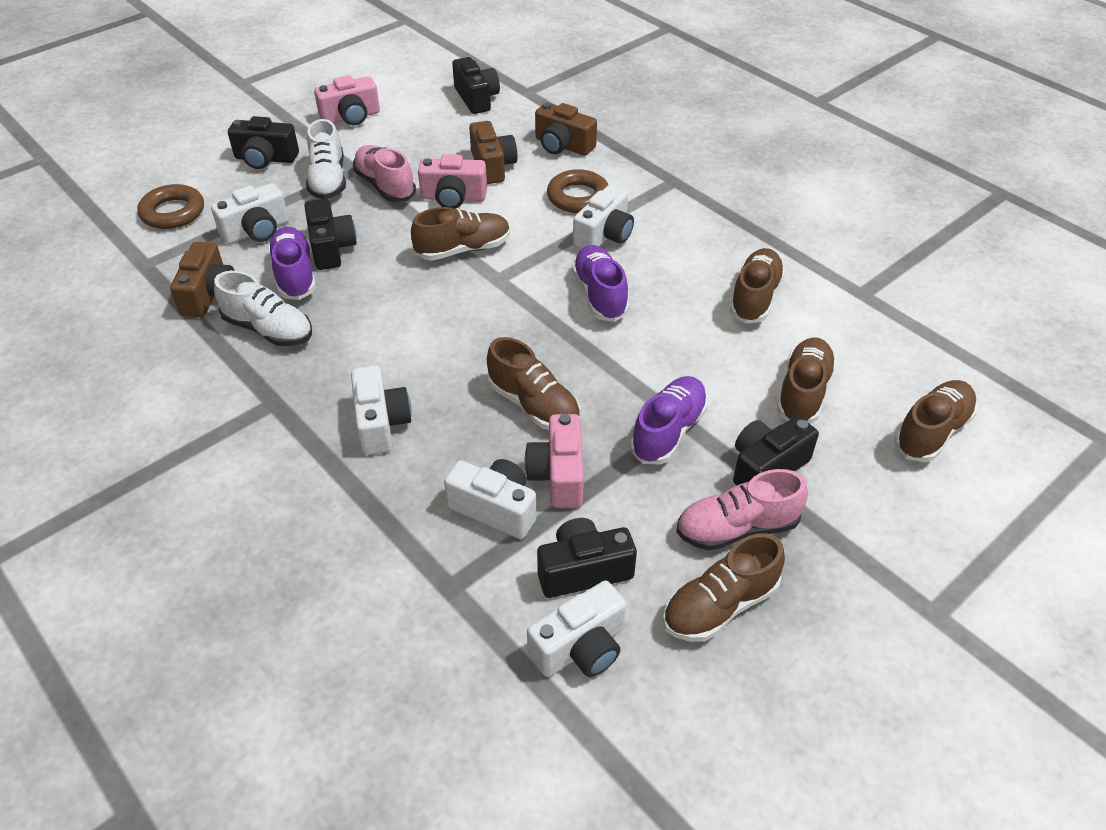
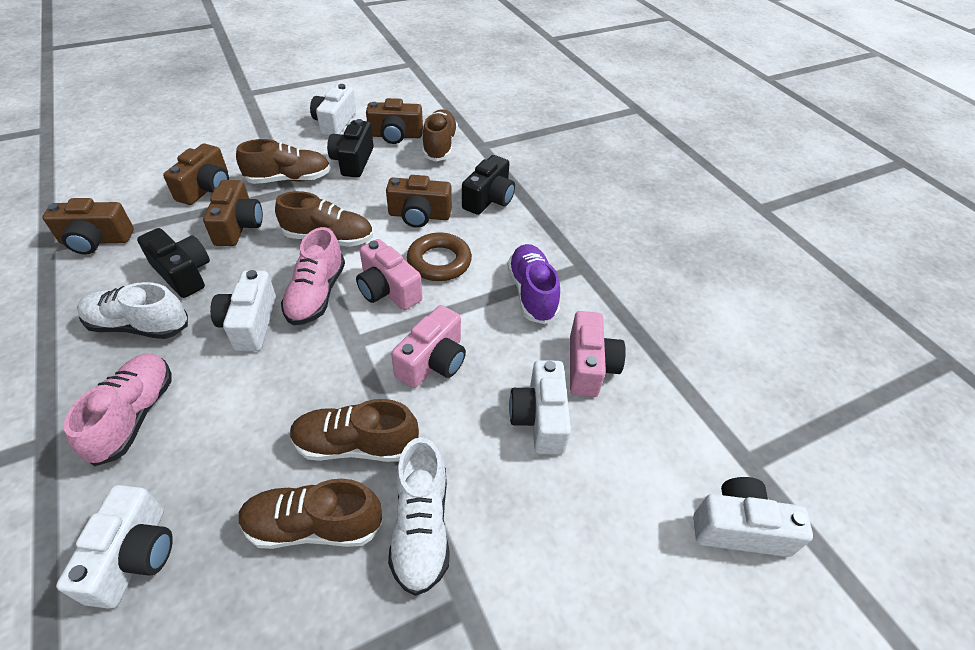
black camera: [228,116,299,169] [304,198,357,270] [452,57,500,114] [537,518,637,598] [733,416,819,486] = 5 -> [137,228,210,298] [327,119,374,177] [462,155,515,215] = 3
brown camera: [170,242,235,317] [469,121,518,184] [535,102,597,156] = 3 -> [42,198,134,255] [163,144,229,205] [203,180,263,246] [366,98,423,144] [386,175,452,228] = 5
brown ring: [137,184,204,229] [547,169,608,213] = 2 -> [407,232,472,281] = 1
brown shoe: [411,207,510,261] [487,337,580,430] [663,533,785,642] [730,248,785,324] [777,337,837,424] [894,380,977,462] = 6 -> [236,139,331,184] [239,479,383,549] [275,191,373,247] [290,399,419,462] [422,109,458,162] = 5
purple shoe: [268,227,316,300] [572,245,629,322] [630,376,708,465] = 3 -> [507,244,560,324] = 1

